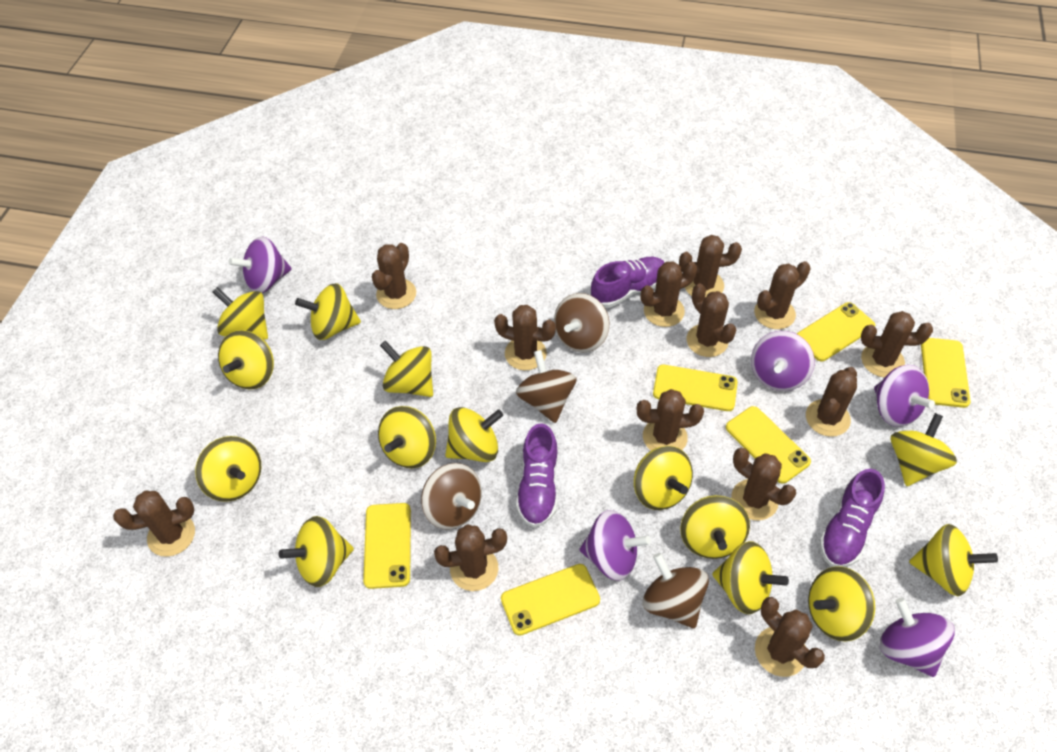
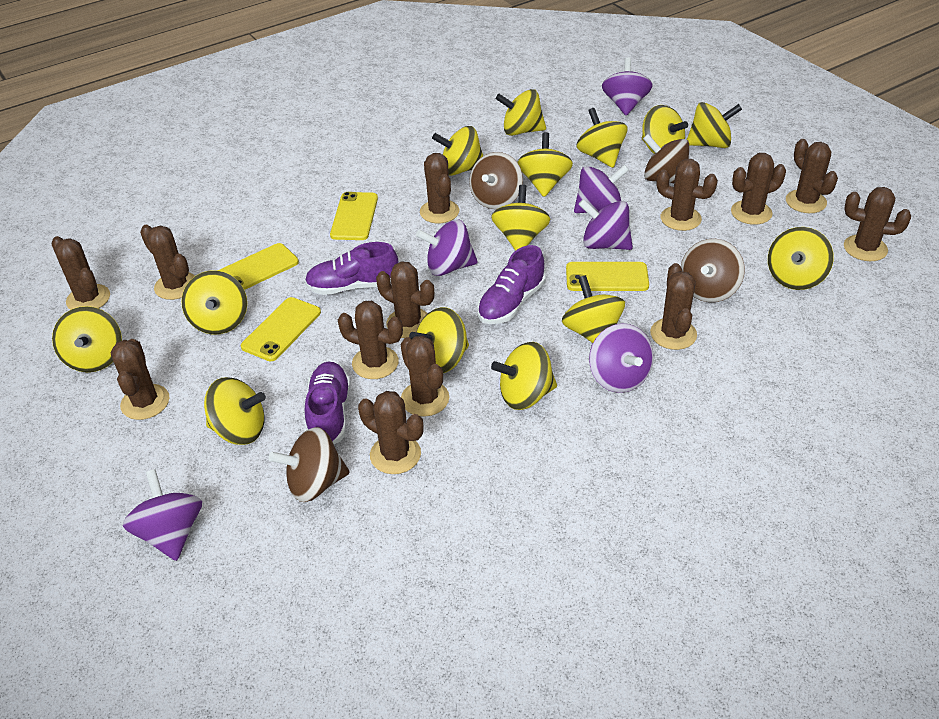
purple spinning top: [229,237,291,293] [580,510,651,581] [751,331,815,391] [874,365,935,427] [879,597,954,677] = 5 -> [123,469,202,561] [416,220,478,276] [574,165,629,213] [578,199,633,250] [589,323,654,393] [602,57,652,116] = 6
yellow phone: [363,503,411,589] [501,564,600,636] [653,365,738,411] [726,406,811,484] [797,302,875,361] [921,338,971,408] = 6 -> [218,243,299,290] [241,297,321,361] [330,192,378,240] [566,262,649,291] = 4

